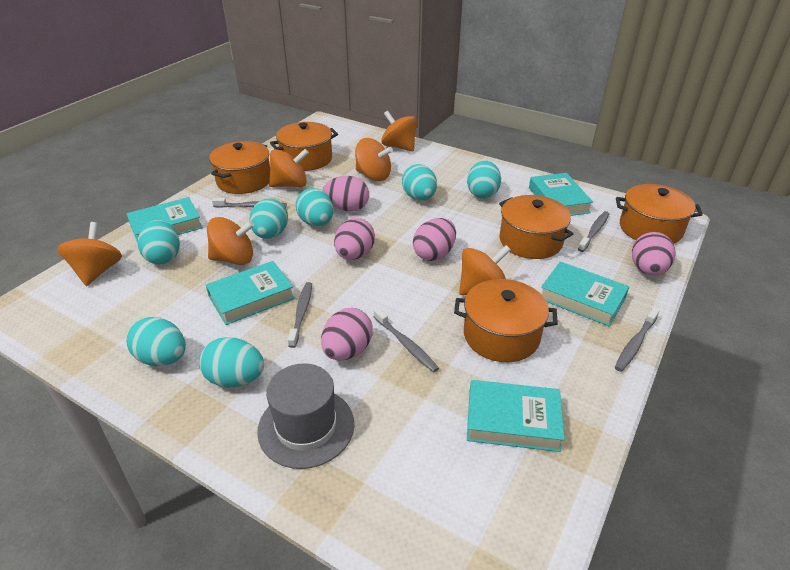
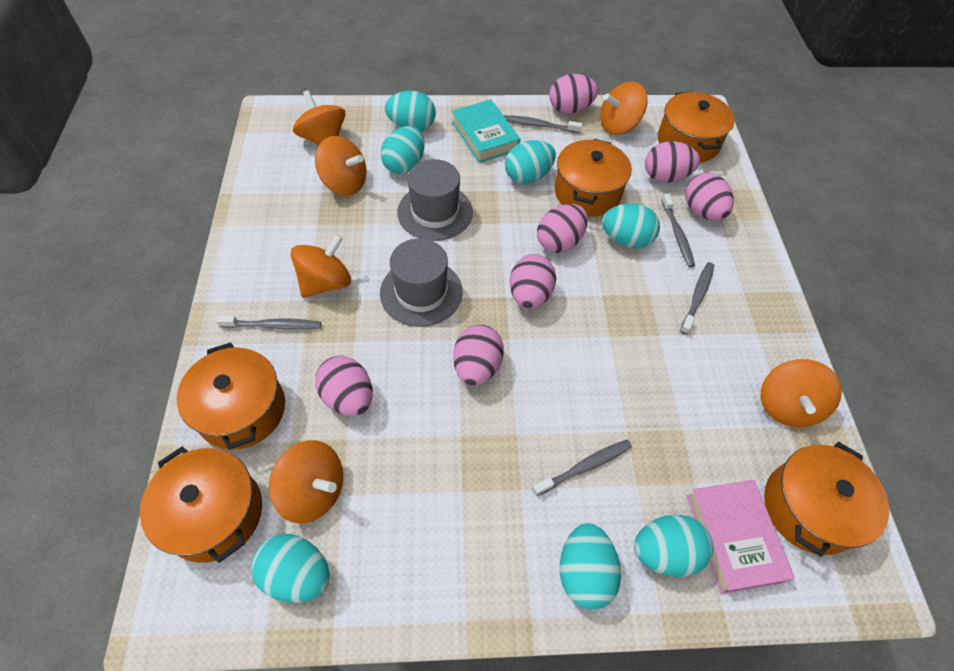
grey hat: [257,363,354,469] = 1 -> [380,238,463,327] [397,159,473,241] = 2
pink book: none = 0 -> [687,480,795,594] = 1
pink egg: [321,308,373,360] [323,176,369,211] [334,218,375,260] [413,218,456,261] [632,232,675,276] = 5 -> [315,356,373,416] [453,325,504,386] [510,254,556,309] [537,204,588,253] [549,74,598,114] [645,141,700,183] [685,172,734,221] = 7
turquoise book: [126,197,203,243] [206,261,295,325] [467,380,565,452] [529,173,593,216] [541,262,629,327] = 5 -> [452,100,521,163] = 1

